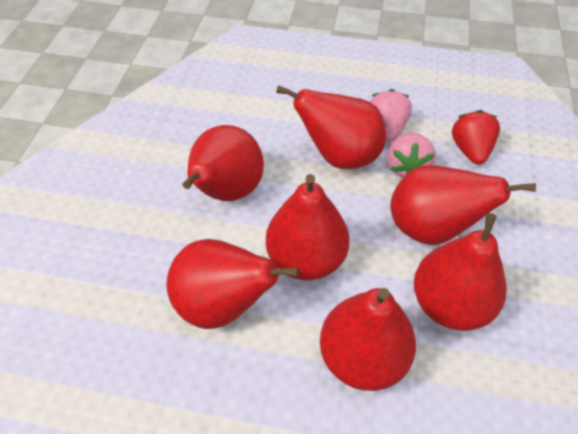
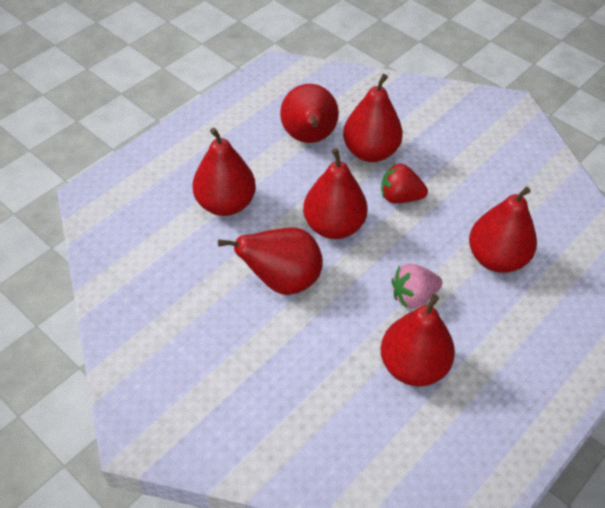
pink strawberry: [370,89,412,142] [387,132,436,177] = 2 -> [391,263,442,308] = 1

